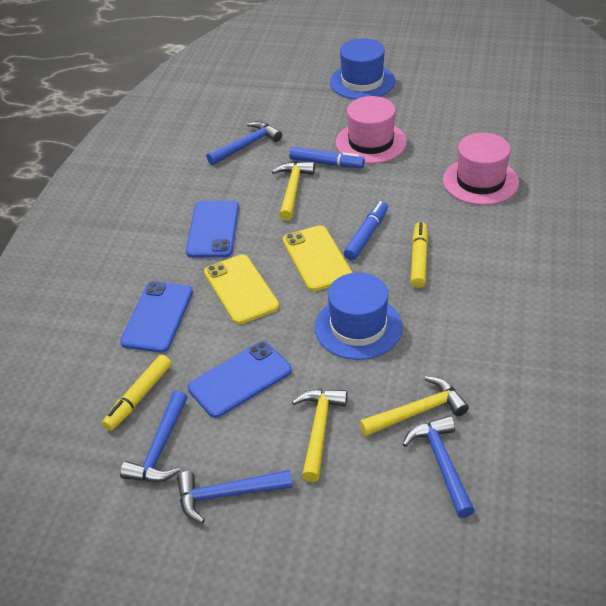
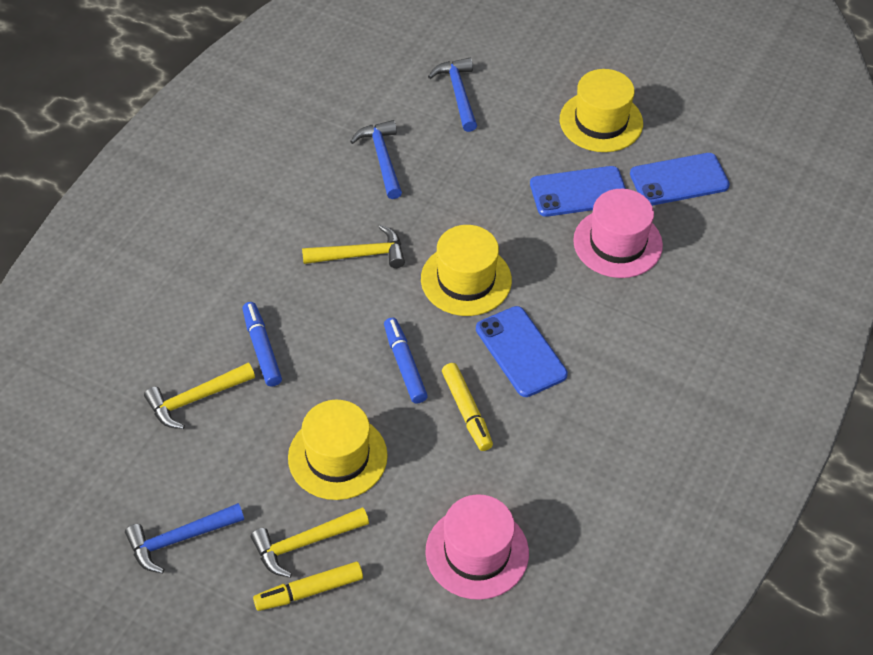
blue hammer: [120,391,188,482] [177,470,292,524] [206,121,282,165] [403,416,475,518] = 4 -> [125,503,244,573] [350,120,402,199] [428,58,477,132] = 3
blue hat: [315,272,403,360] [330,38,395,99] = 2 -> none = 0
yellow hat: none = 0 -> [288,400,388,500] [421,225,512,316] [560,69,643,152] = 3
yellow phone: [204,255,279,324] [283,225,353,291] = 2 -> none = 0

